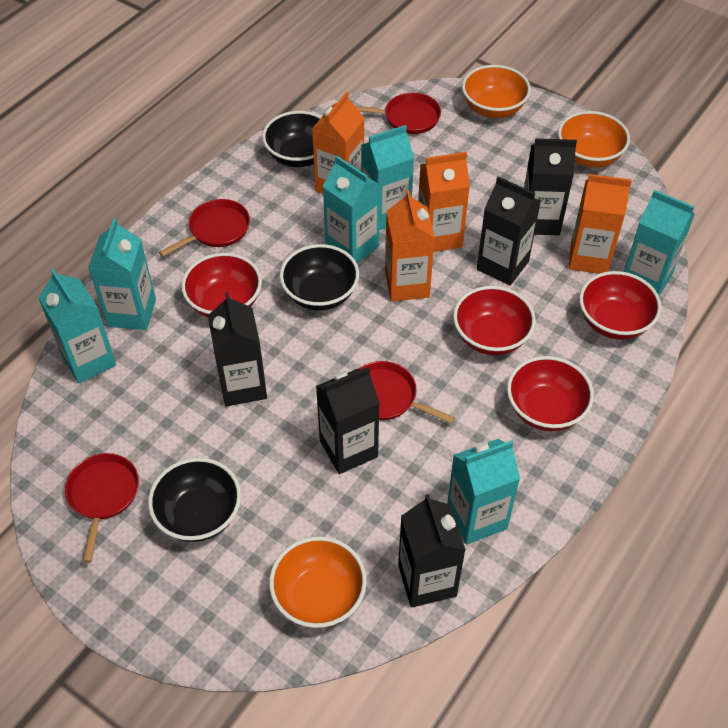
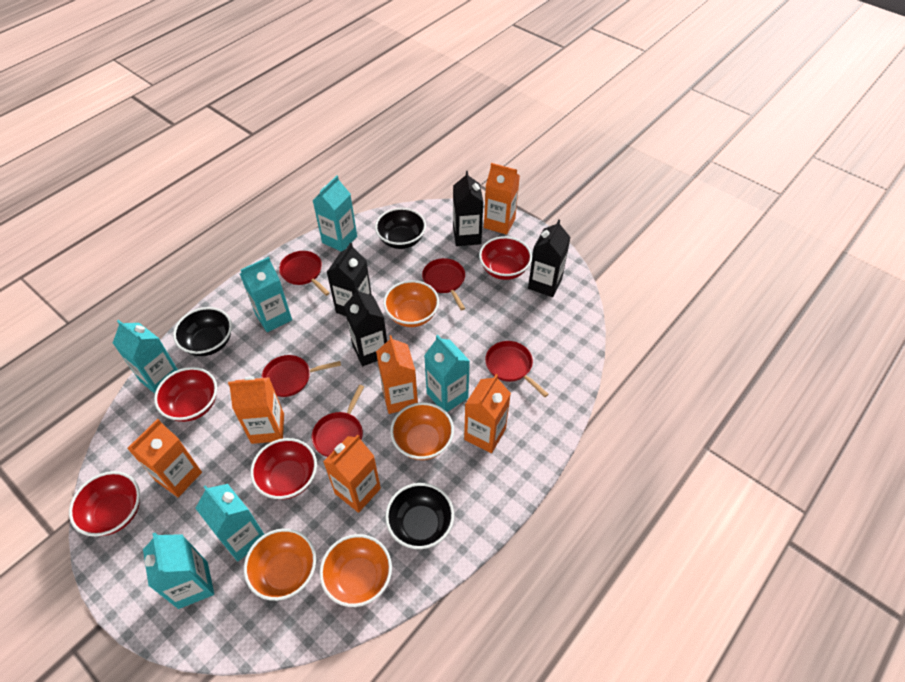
black carton: [208,293,267,407] [316,367,380,474] [398,494,466,608] [477,176,541,286] [524,138,577,235] = 5 -> [327,243,372,316] [344,288,387,366] [453,171,483,246] [528,220,571,297] = 4
orange bowl: [269,536,367,628] [462,65,531,118] [558,111,630,168] = 3 -> [244,528,316,601] [319,534,392,607] [383,280,439,327] [390,402,454,460] = 4
orange carton: [312,92,365,194] [385,190,435,302] [418,152,470,252] [569,174,632,274] = 4 -> [127,419,202,497] [228,376,284,444] [323,435,381,513] [376,335,418,414] [464,374,511,453] [484,163,520,235] = 6
red pan: [65,453,139,563] [159,199,250,257] [355,93,441,134] [359,361,455,424] = 4 -> [261,355,341,397] [279,251,330,296] [312,385,364,457] [422,258,465,310] [485,341,549,397] = 5

